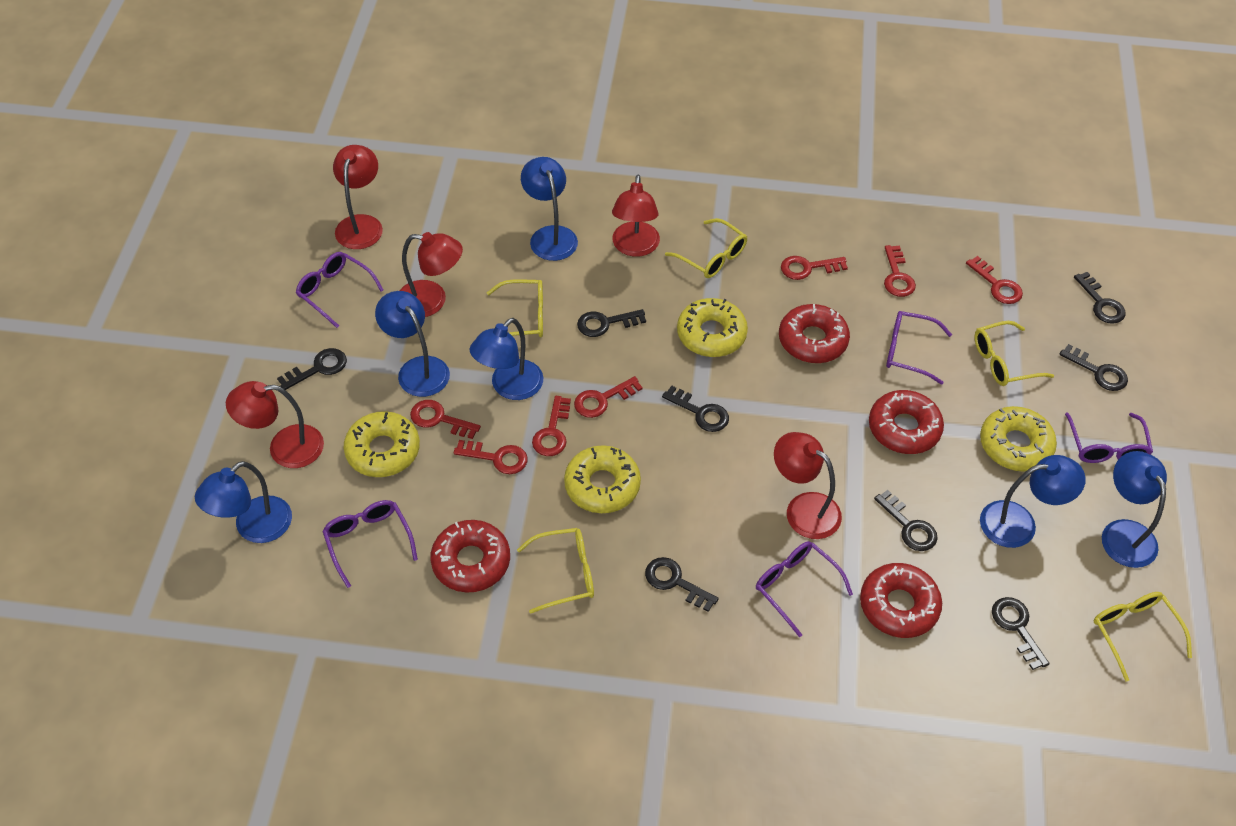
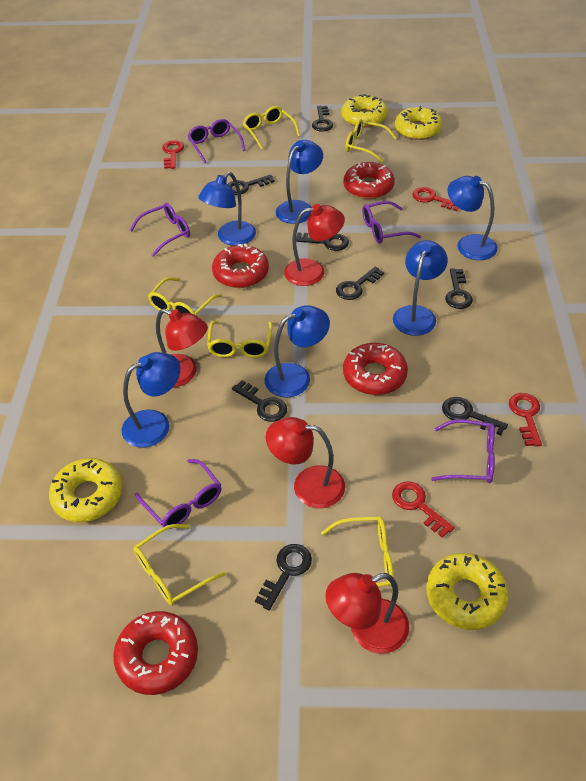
red key: [410,400,481,439] [453,440,528,474] [532,396,571,456] [574,376,643,418] [781,256,848,280] [884,245,916,297] [966,256,1023,304] = 7 -> [162,140,184,169] [392,481,455,538] [412,187,459,211] [509,393,542,447] = 4
red lamp: [226,381,324,468] [333,145,383,249] [399,232,463,317] [612,175,660,257] [774,432,842,539] = 5 -> [156,308,208,387] [266,417,345,508] [284,204,345,286] [325,573,409,654] = 4
yellow glasses: [487,279,543,337] [517,528,594,614] [665,218,747,278] [974,321,1054,386] [1094,592,1192,681] = 5 -> [133,524,226,606] [148,277,221,315] [207,320,273,358] [243,106,300,150] [321,516,394,587] [346,119,397,162] = 6

